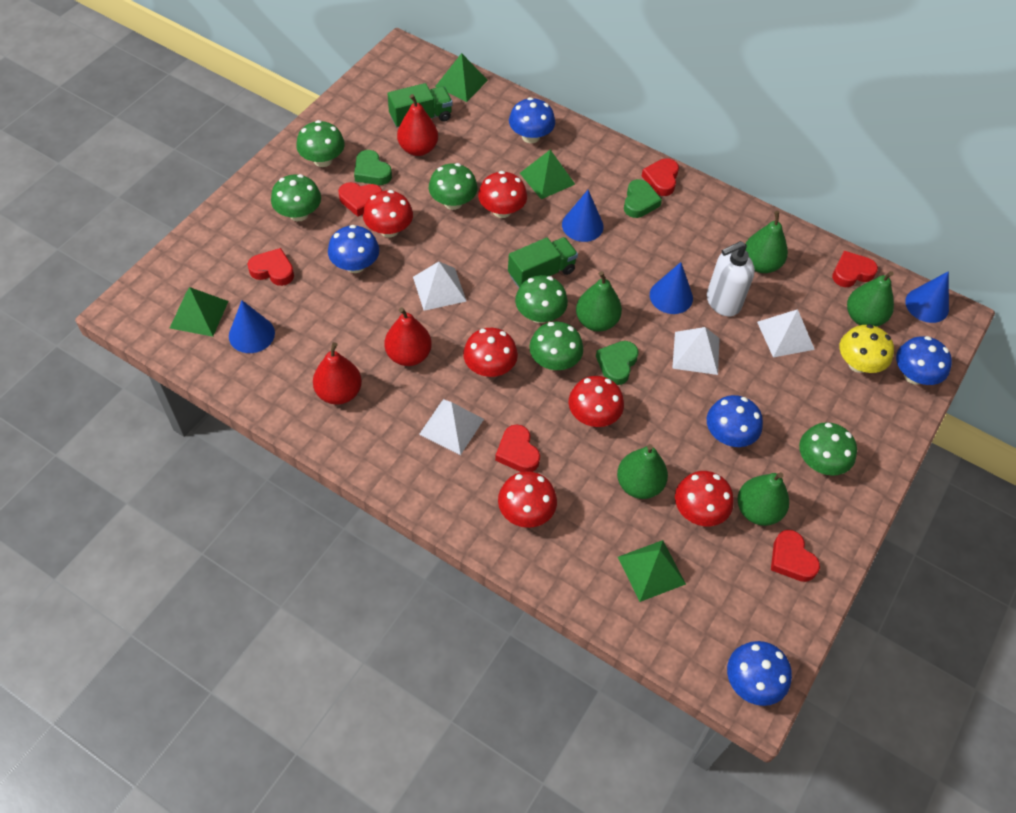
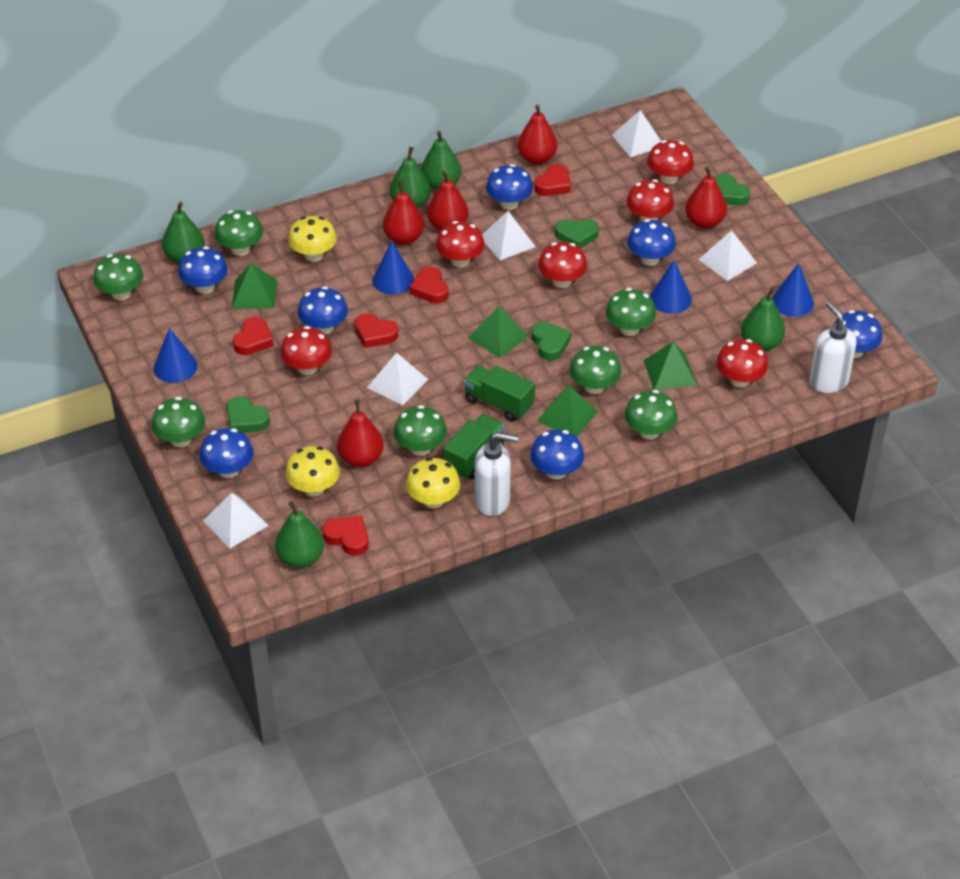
blue mushroom: [328,225,379,273] [509,97,555,143] [707,395,763,447] [727,641,792,706] [896,336,952,385] = 5 -> [178,246,228,294] [199,428,254,478] [298,286,348,334] [486,164,533,210] [530,429,584,480] [627,219,676,266] [835,310,882,358] = 7
green heart: [354,150,392,185] [596,341,639,385] [624,179,662,218] = 3 -> [227,397,270,432] [531,322,571,360] [555,219,599,248] [715,173,750,206] = 4
green mushroom: [271,174,321,221] [296,120,345,167] [429,163,478,210] [515,275,568,323] [529,322,583,370] [799,422,857,476] = 6 -> [93,254,143,300] [152,397,205,447] [214,210,263,256] [393,405,447,456] [569,346,621,394] [606,288,656,336] [624,390,678,440] = 7
red heart: [248,248,294,286] [339,182,382,217] [495,424,540,472] [641,158,679,196] [771,530,820,582] [832,251,878,287] = 6 -> [233,317,274,355] [322,515,369,556] [355,313,398,348] [410,267,448,304] [534,164,571,196] = 5
red pear: [313,342,362,405] [385,307,432,366] [397,94,438,156] = 3 -> [337,400,384,467] [383,181,424,245] [427,171,469,231] [517,105,557,165] [685,167,727,229] = 5
white pyramid: [413,262,466,311] [419,399,484,455] [672,327,720,375] [757,309,815,357] = 4 -> [203,492,269,548] [367,353,429,406] [482,211,536,261] [612,110,661,157] [698,230,757,281] = 5
white soap dispenser: [707,241,755,316] = 1 -> [475,432,518,516] [810,301,857,393] = 2
yellow mushroom: [840,324,894,373] = 1 -> [285,446,340,497] [288,216,337,262] [406,457,461,509] = 3

